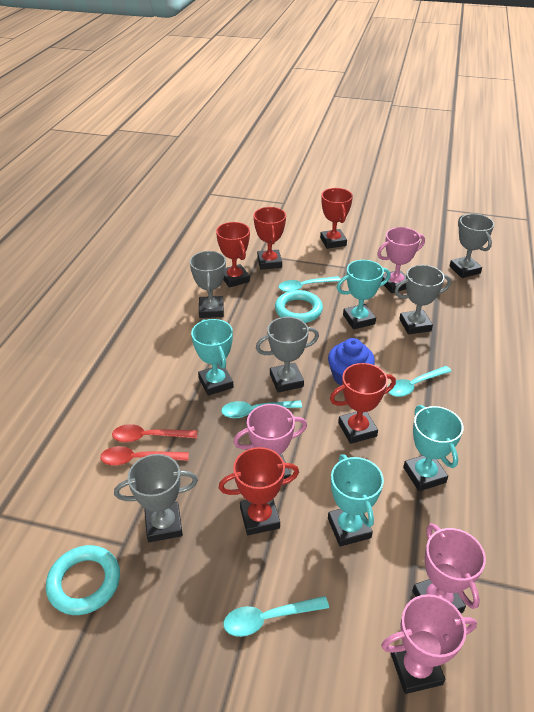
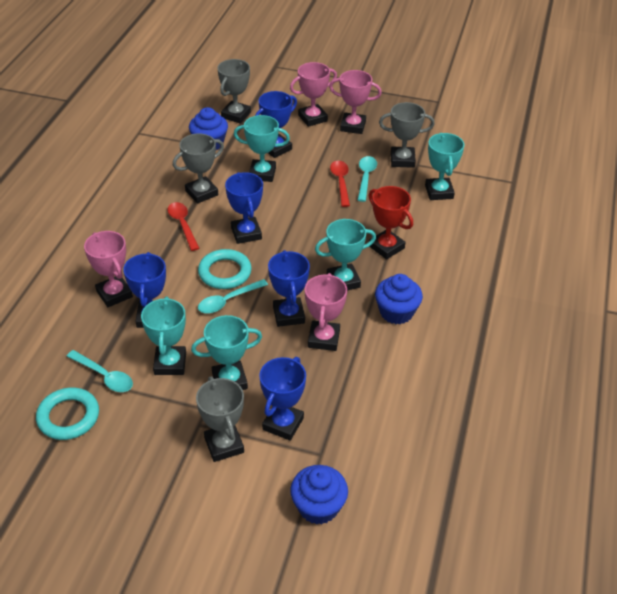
blue cupcake: [328,338,375,386] = 1 -> [189,107,228,150] [290,465,348,525] [375,274,423,324] = 3
blue trophy: none = 0 -> [123,252,166,328] [225,172,263,244] [255,91,297,158] [259,357,306,441] [268,250,310,327] = 5
grey trophy: [114,454,198,542] [190,251,226,318] [256,317,319,393] [395,265,451,334] [450,214,494,278] = 5 -> [173,133,224,204] [196,376,244,462] [217,59,251,123] [379,102,435,168] = 4
red trophy: [216,222,250,288] [219,447,299,535] [254,207,286,270] [320,188,353,249] [330,363,396,444] = 5 -> [369,186,413,259] = 1
turquoise spoon: [221,401,302,418] [224,596,329,637] [278,276,340,292] [388,366,452,397] = 4 -> [67,350,133,392] [198,279,268,314] [358,156,377,202] = 3
turquoise trophy: [191,319,234,396] [328,454,384,547] [336,260,391,329] [403,405,463,491] = 4 -> [141,296,186,375] [191,315,262,390] [234,115,290,182] [315,219,376,290] [425,133,464,200] = 5

